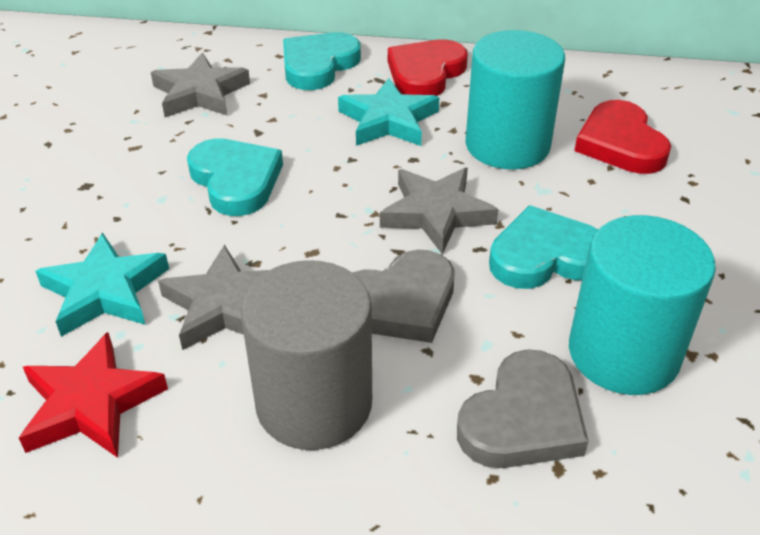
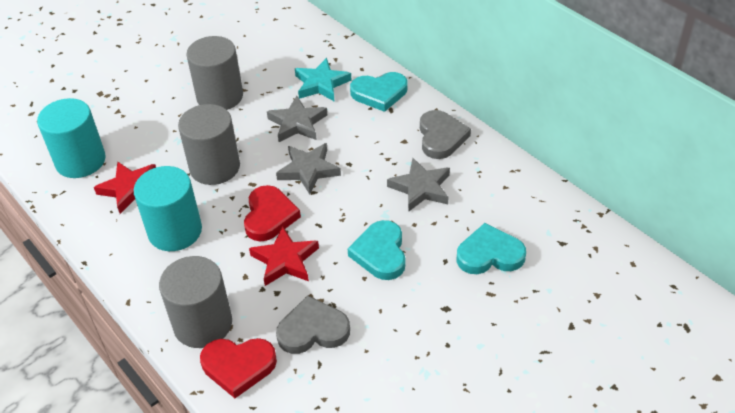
grey cylinder: [241,260,372,450] = 1 -> [159,256,232,348] [178,104,240,185] [186,36,243,110] = 3
red star: [19,332,168,458] = 1 -> [94,162,156,214] [249,226,319,286] = 2
turquoise star: [35,233,169,337] [338,78,439,146] = 2 -> [295,58,352,102] = 1

